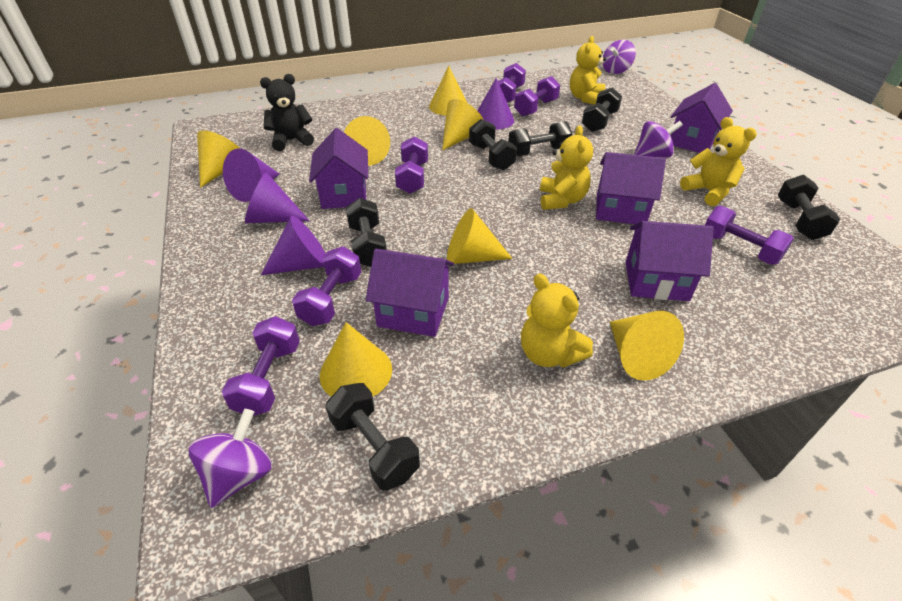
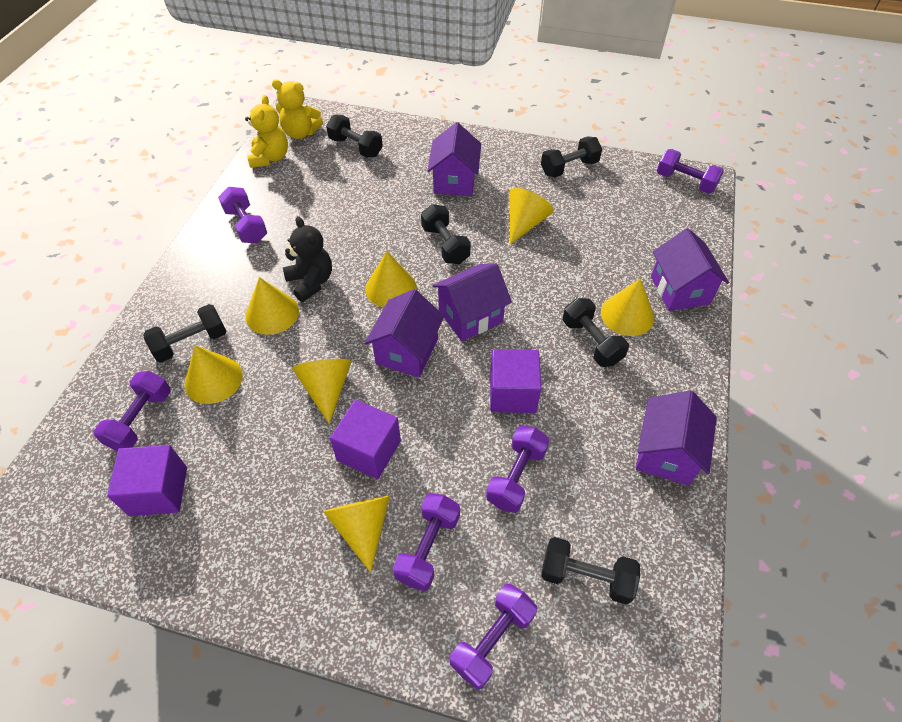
purple cone: [223,148,279,202] [245,172,310,223] [261,216,326,275] [477,78,514,130] = 4 -> none = 0
purple cube: none = 0 -> [107,445,187,516] [330,400,401,479] [490,349,541,413] = 3
purple spinning top: [189,409,272,508] [602,40,636,74] [634,121,683,159] = 3 -> none = 0
yellow teddy bear: [521,273,593,368] [540,126,593,210] [570,36,606,105] [680,117,757,206] = 4 -> [245,95,288,168] [272,79,323,139] = 2

